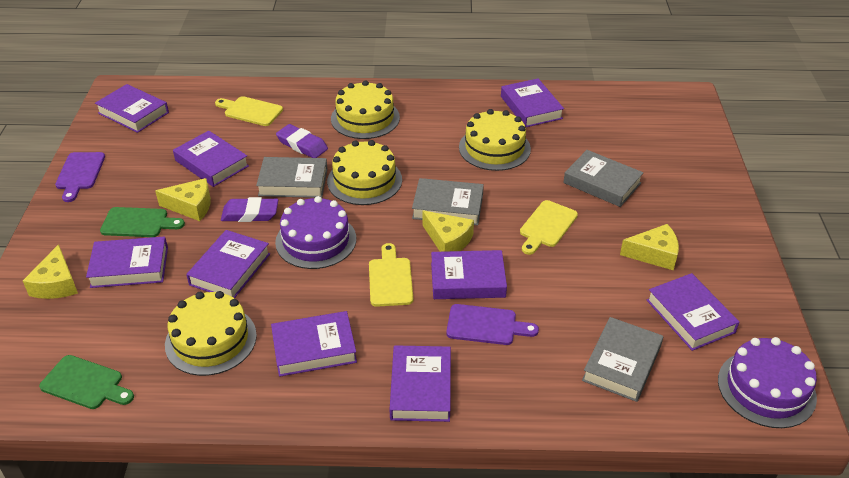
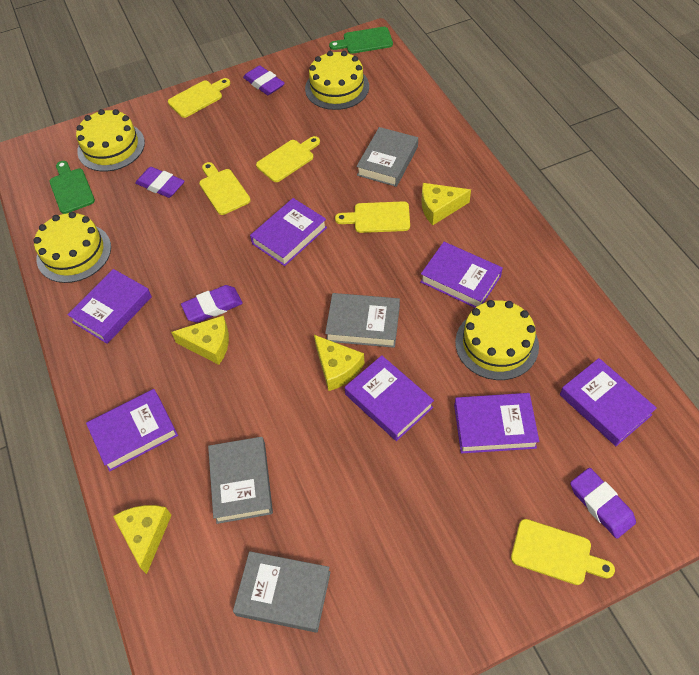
purple book: [86,236,168,288] [95,84,169,133] [173,131,249,187] [186,230,270,298] [271,311,357,377] [390,345,451,422] [431,250,507,299] [501,78,564,127] [647,273,740,351] = 9 -> [67,269,152,344] [86,389,178,471] [250,198,327,266] [345,355,434,441] [420,242,503,308] [454,393,539,453] [560,358,657,446] = 7
purple cake: [275,196,356,269] [718,337,817,428] = 2 -> none = 0
purple cutting board: [55,152,105,202] [446,304,539,345] = 2 -> none = 0
purple eraser: [221,197,278,222] [276,124,328,158] = 2 -> [135,167,185,198] [181,285,243,323] [243,65,285,95] [570,468,636,539] = 4
yellow cutting board: [215,96,283,126] [369,243,413,307] [520,200,578,255] = 3 -> [168,78,230,118] [199,162,251,215] [256,136,320,182] [335,201,410,233] [511,519,615,585] = 5

